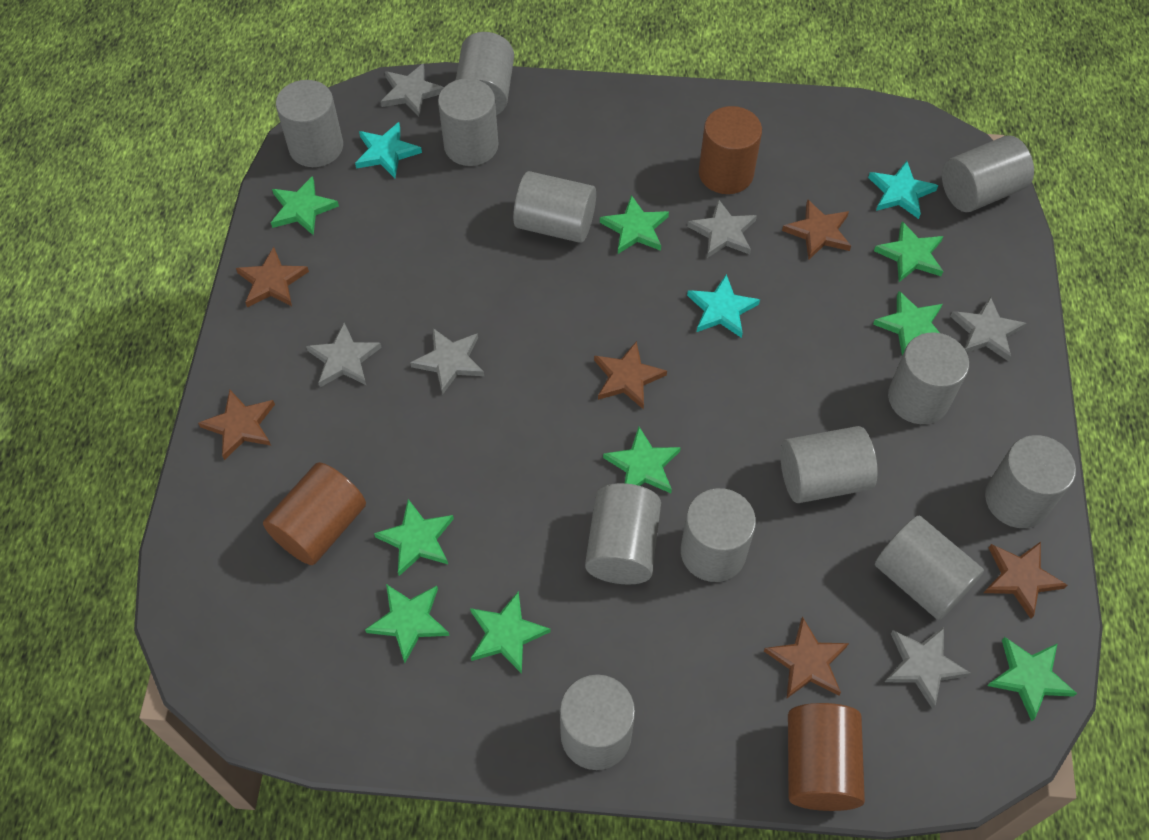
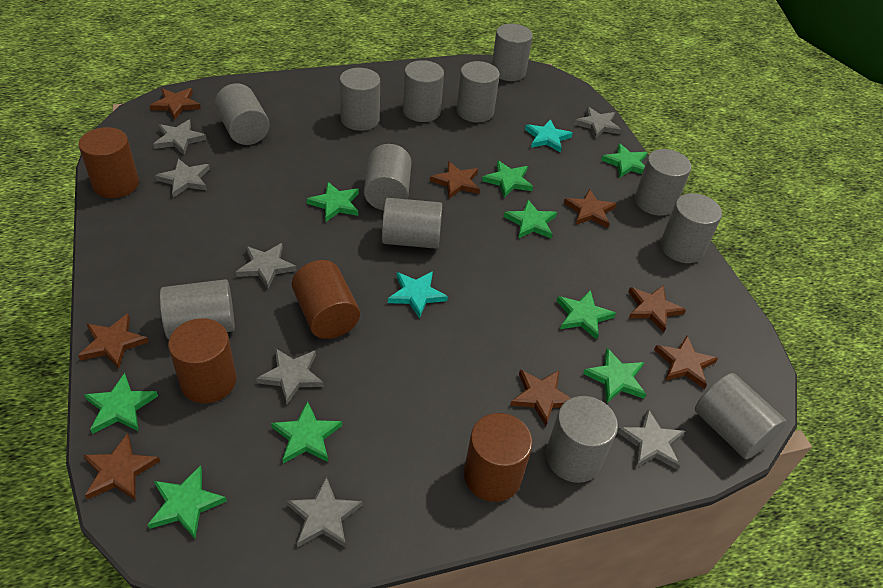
brown cylinder: [263,462,366,565] [699,106,762,194] [788,703,865,811] = 3 -> [79,127,139,198] [168,318,237,403] [292,260,360,339] [464,413,533,502] = 4
brown star: [198,390,275,460] [236,247,309,308] [594,341,667,409] [764,617,849,698] [782,199,851,259] [984,542,1067,619] = 6 -> [78,314,149,369] [83,433,160,500] [149,88,201,120] [430,161,480,199] [510,370,571,426] [564,189,617,228] [628,285,686,333] [654,336,718,389] = 8
grey star: [306,323,382,387] [381,63,444,117] [410,328,484,395] [687,199,757,258] [885,627,971,709] [950,296,1027,362] = 6 -> [153,120,207,155] [155,159,210,198] [236,243,297,289] [256,348,324,405] [287,476,362,547] [574,107,621,139] [617,409,685,470] = 7
turquoise star: [355,122,422,178] [687,274,760,338] [868,161,938,219] = 3 -> [388,271,448,319] [525,119,573,153] = 2

